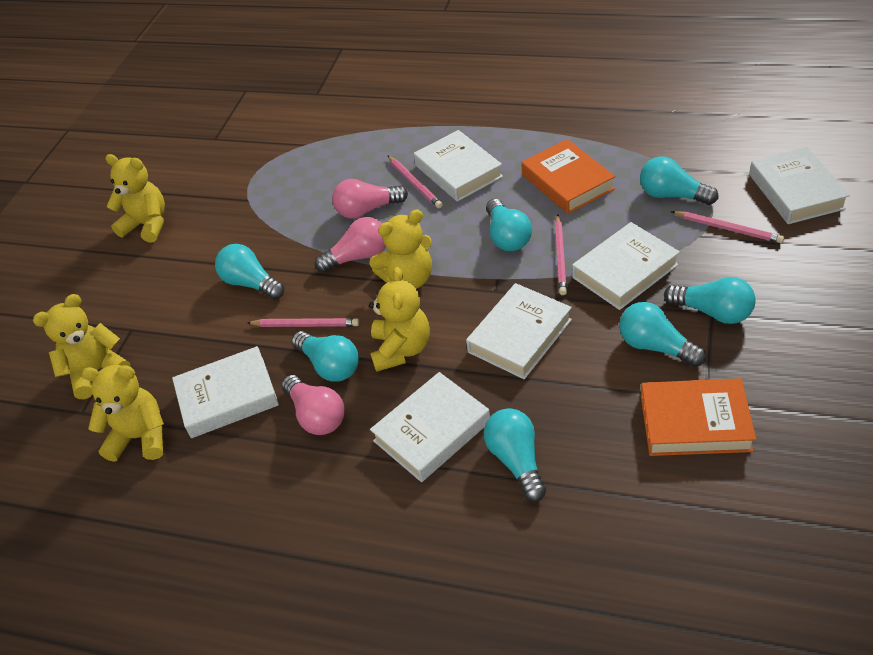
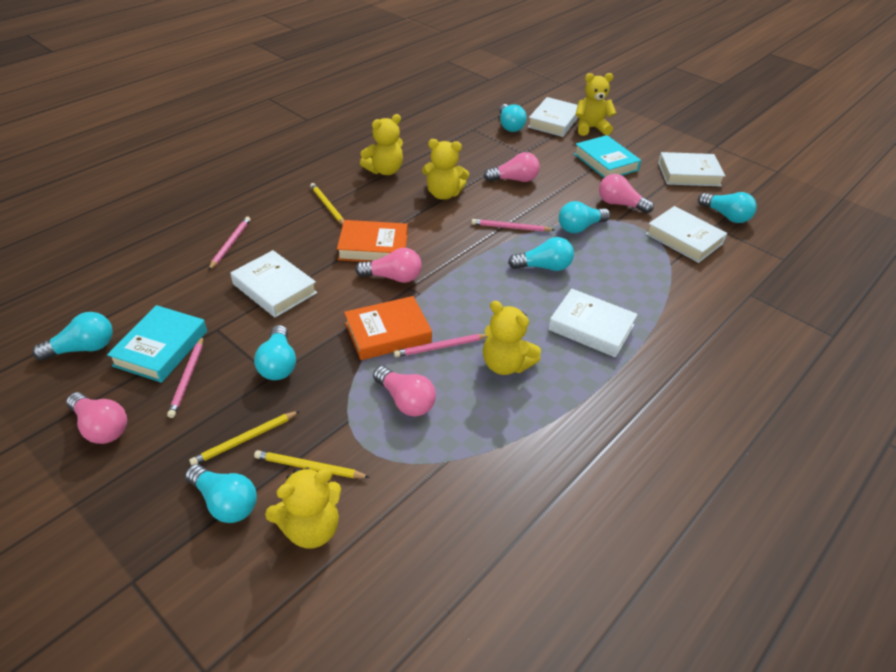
pink light bulb: [281,375,345,435] [315,217,386,273] [332,179,408,219] = 3 -> [66,392,127,444] [355,248,422,283] [373,366,436,417] [483,152,540,182] [599,174,654,214] = 5
turquoise book: none = 0 -> [107,305,207,383] [574,135,641,178] = 2
white book: [172,346,279,438] [370,372,490,482] [414,130,503,202] [466,283,572,379] [572,222,680,310] [749,147,850,224] = 6 -> [230,250,317,318] [528,97,579,137] [548,289,638,357] [646,206,727,263] [658,152,725,186] = 5
yellow pencil: none = 0 -> [189,411,299,465] [254,450,370,478] [310,183,344,225] = 3

